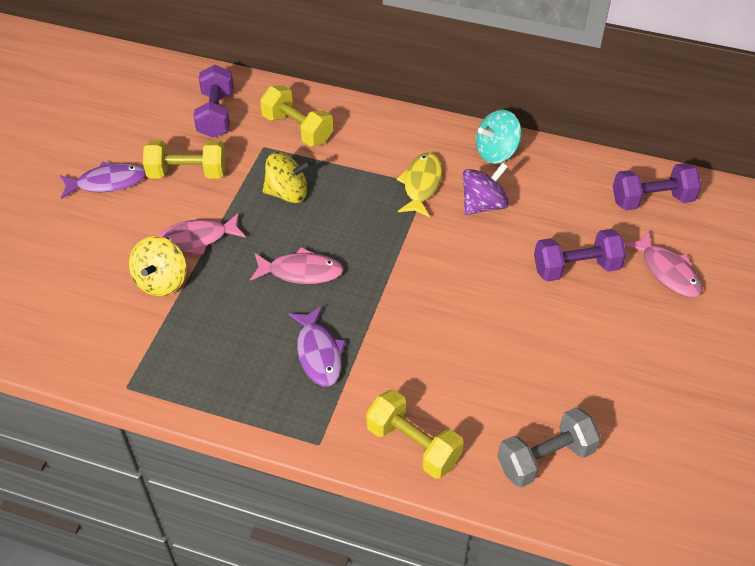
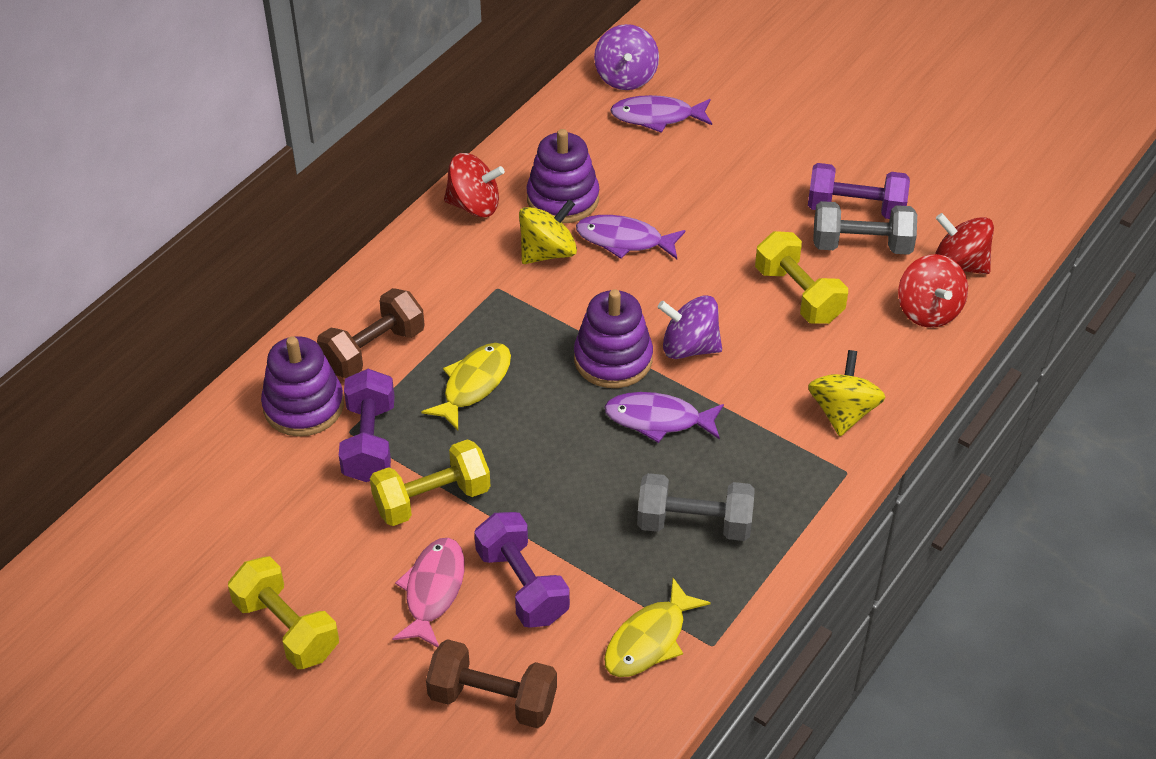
brown dumbbell: none = 0 -> [317,288,425,378] [426,639,557,728] = 2
grey dumbbell: [497,407,601,488] = 1 -> [637,473,755,541] [813,201,917,255] = 2
pink fish: [157,213,246,255] [250,247,344,284] [624,230,703,298] = 3 -> [392,538,465,648] = 1
purple fish: [60,162,146,199] [288,306,346,386] = 2 -> [576,215,685,259] [604,392,724,443] [610,95,712,133] = 3
purple spinning top: [463,163,509,215] = 1 -> [594,24,659,90] [658,296,722,359] = 2
purple stacking toy: none = 0 -> [261,336,344,437] [526,129,599,223] [574,289,653,388] = 3
red spinning top: none = 0 -> [444,153,505,217] [898,254,968,328] [935,213,994,274] = 3
turquoise spinning top: [476,110,522,164] = 1 -> none = 0
yellow fish: [396,153,442,217] = 1 -> [421,343,511,430] [604,578,711,677] = 2

